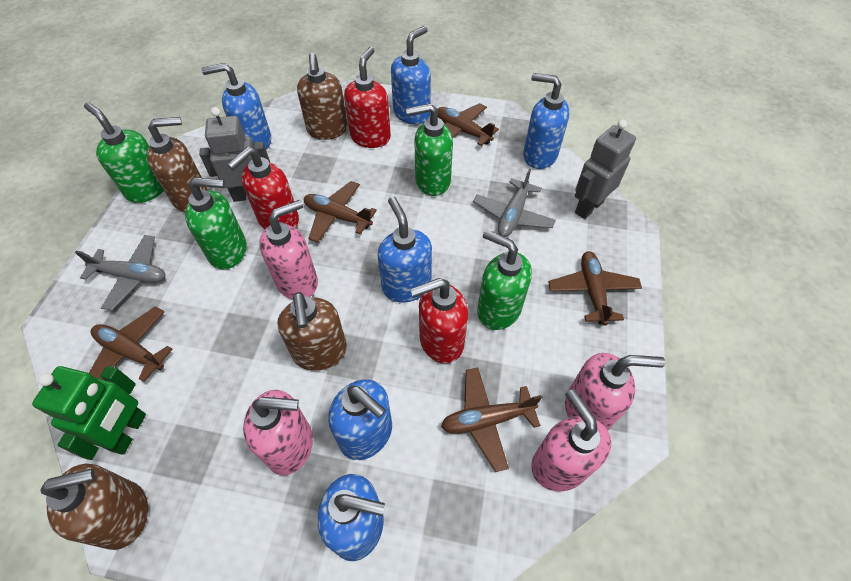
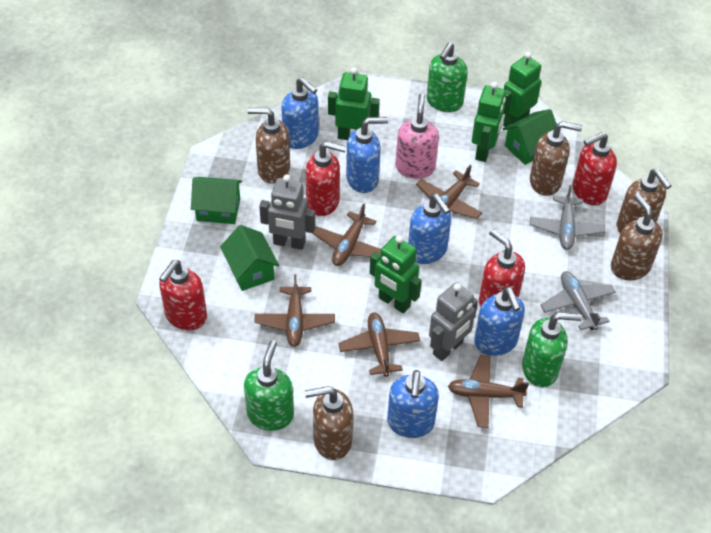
blue soap dispenser: [202,63,271,150] [317,474,385,561] [328,379,392,460] [378,197,432,303] [391,26,431,124] [523,73,570,169] = 6 -> [281,77,319,149] [346,117,388,193] [387,370,439,438] [408,194,451,264] [474,287,525,356] = 5
brown soap dispenser: [40,463,148,550] [147,117,208,212] [277,292,347,371] [297,53,347,140] = 4 -> [247,108,290,183] [305,386,353,460] [530,121,582,196] [611,194,663,280] [616,169,672,233] = 5
green house: none = 0 -> [191,177,242,224] [220,225,279,291] [503,109,557,165] = 3
green robot: [32,366,146,460] = 1 -> [328,67,380,140] [370,235,422,314] [472,82,506,162] [503,52,541,127] = 4
green soap dispenser: [84,102,164,203] [185,177,247,269] [406,103,453,196] [477,230,532,330] = 4 -> [244,340,294,431] [427,42,467,112] [522,312,582,387] = 3
pink soap dispenser: [243,390,313,475] [259,200,318,300] [531,389,611,492] [565,353,665,430] = 4 -> [396,93,439,179] = 1
red soap dispenser: [227,147,299,229] [344,47,391,148] [410,278,468,363] = 3 -> [159,260,207,330] [306,141,347,216] [479,229,525,307] [572,132,617,205] = 4

